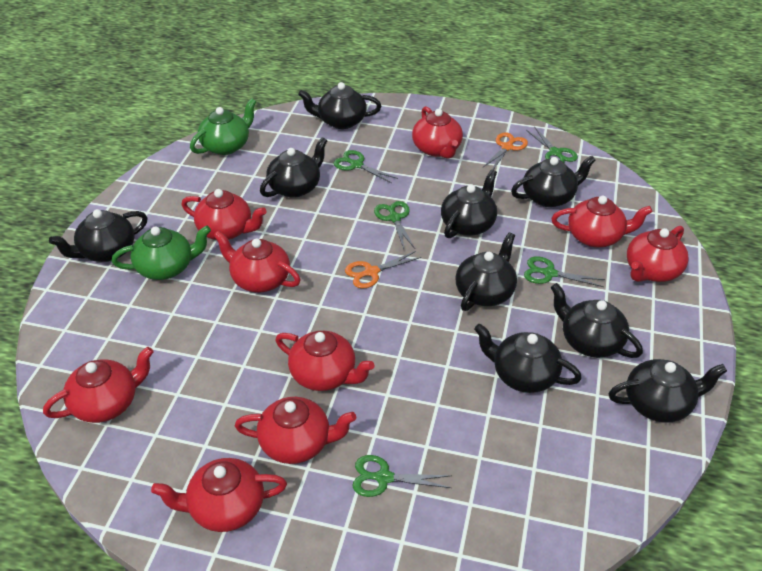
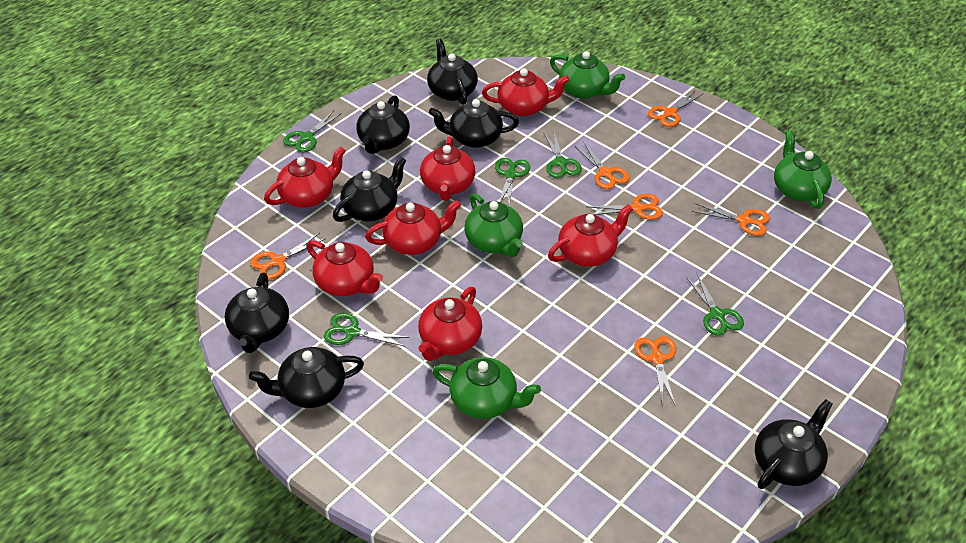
black teapot: [49,209,148,262] [260,137,327,198] [298,82,381,129] [441,169,497,238] [455,232,517,311] [474,324,582,393] [511,155,596,207] [550,283,643,358] [609,359,727,423] = 9 -> [225,273,289,353] [249,347,364,408] [333,157,406,222] [356,95,410,154] [427,39,478,105] [429,99,519,148] [755,399,833,489] = 7
green teapot: [112,225,211,280] [190,98,256,155] = 2 -> [432,357,541,419] [464,193,523,257] [550,51,625,99] [774,131,832,209] = 4
orange scissors: [345,251,422,289] [482,132,528,170] = 2 -> [250,233,326,280] [575,143,630,189] [586,194,663,220] [634,336,676,406] [648,90,703,127] [692,203,770,236] = 6
red teapot: [43,347,154,423] [151,458,287,532] [181,189,267,240] [213,230,300,292] [235,397,356,464] [275,331,374,391] [412,106,463,159] [551,196,653,247] [627,226,689,282] = 9 -> [264,147,346,208] [307,240,383,296] [365,200,461,255] [418,287,482,361] [420,136,475,201] [482,68,569,116] [548,204,633,267] = 7

